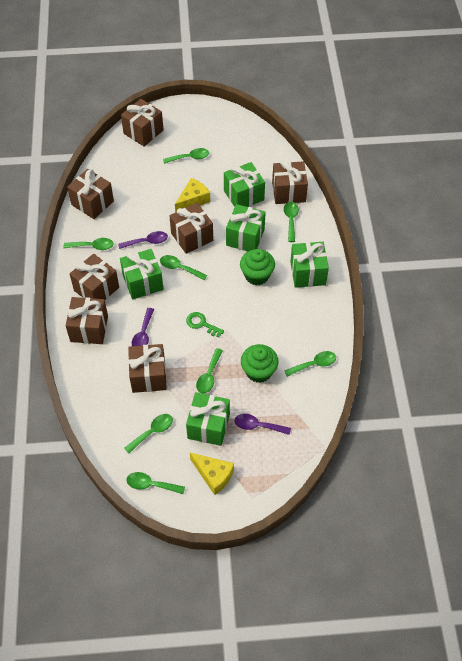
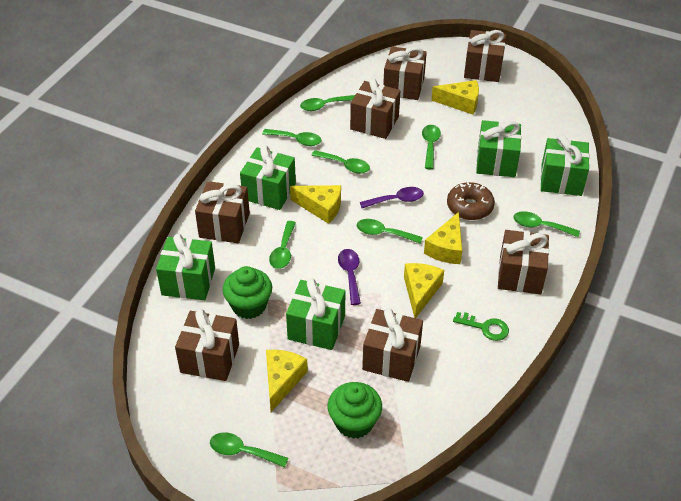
brown donut: none = 0 -> [447,181,495,220] = 1
purple spoon: [118,231,168,249] [132,308,154,346] [234,414,291,435] = 3 -> [338,249,361,305] [360,187,424,208] = 2
yellow cheese: [175,178,210,213] [190,453,234,495] = 2 -> [266,350,308,412] [290,185,341,224] [404,263,444,318] [424,212,462,264] [431,80,479,115] = 5

